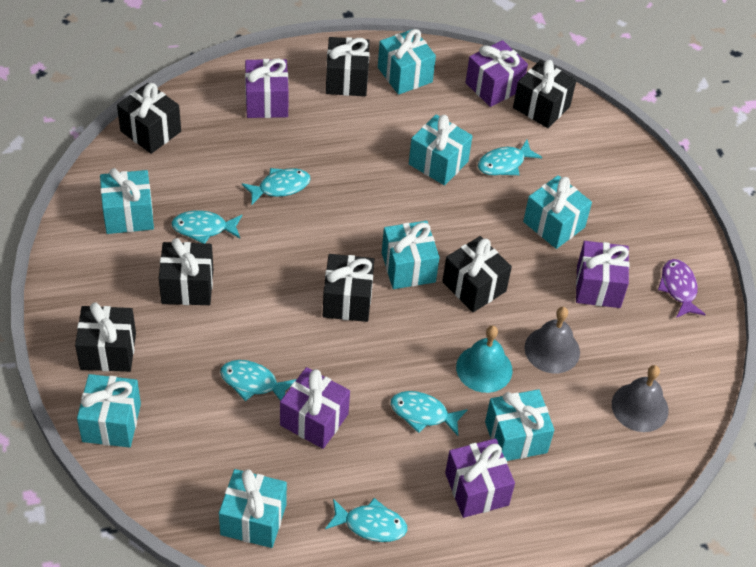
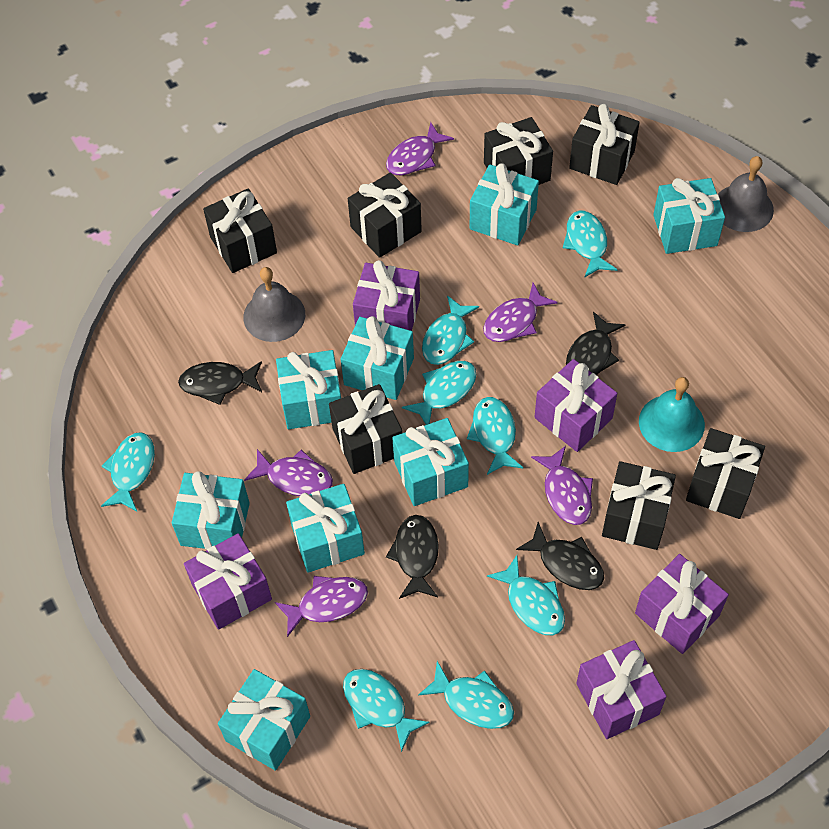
black fish: none = 0 -> [178,361,262,405] [386,515,439,599] [516,522,604,590] [566,312,625,375] = 4
purple fish: [658,259,706,318] = 1 -> [244,449,333,496] [275,576,368,637] [386,122,454,175] [483,283,558,342] [531,446,593,525] = 5
turquoise fish: [172,210,242,243] [220,360,297,401] [241,168,311,205] [325,498,407,542] [391,391,468,436] [478,140,542,175] = 6 -> [101,432,155,511] [343,669,430,752] [402,361,476,425] [418,661,514,729] [422,295,479,365] [467,397,523,475] [487,555,565,635] [563,211,618,278] = 8

